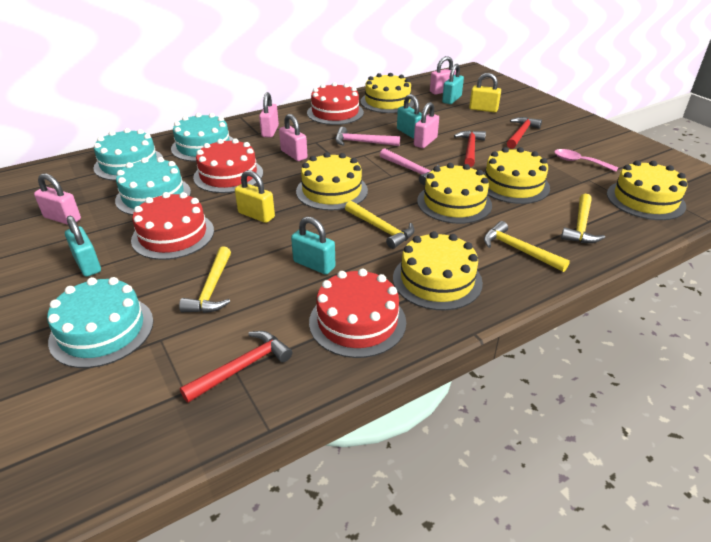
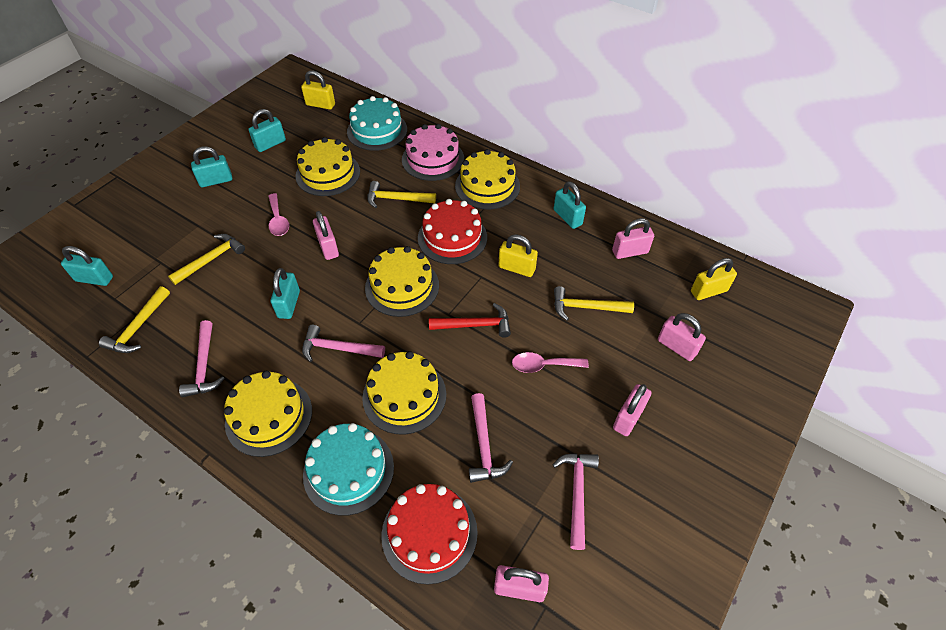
pink cake: none = 0 -> [402,124,464,181] = 1
pink hammer: [335,127,400,146] [380,148,440,185] = 2 -> [179,320,225,397] [302,325,385,362] [469,393,513,483] [553,453,599,550] = 4
pink spoon: [554,149,619,172] = 1 -> [268,193,289,236] [512,352,589,373] = 2
red cake: [131,192,214,260] [193,138,263,193] [307,82,364,125] [309,268,406,358] = 4 -> [381,484,478,584] [418,199,487,264] = 2
red hammer: [180,331,292,403] [454,130,486,167] [507,117,542,149] = 3 -> [429,303,511,338] = 1
turquoise cake: [47,277,153,368] [93,128,163,181] [115,157,191,215] [171,113,233,162] = 4 -> [303,423,394,516] [347,96,407,151] = 2
turquoise padlock: [65,216,101,277] [291,217,335,275] [397,94,422,139] [442,64,464,104] = 4 -> [61,246,113,286] [191,146,232,187] [248,109,286,152] [270,268,300,319] [554,181,586,229] = 5
yellow cake: [296,152,368,211] [360,73,414,113] [393,231,483,310] [417,163,492,224] [483,147,550,204] [607,160,687,220] = 6 -> [224,371,312,457] [296,137,360,196] [362,351,446,434] [365,246,439,317] [455,149,520,209] = 5
yellow padlock: [235,170,275,223] [469,73,501,112] = 2 -> [301,70,335,109] [498,234,538,277] [691,258,737,300] = 3

